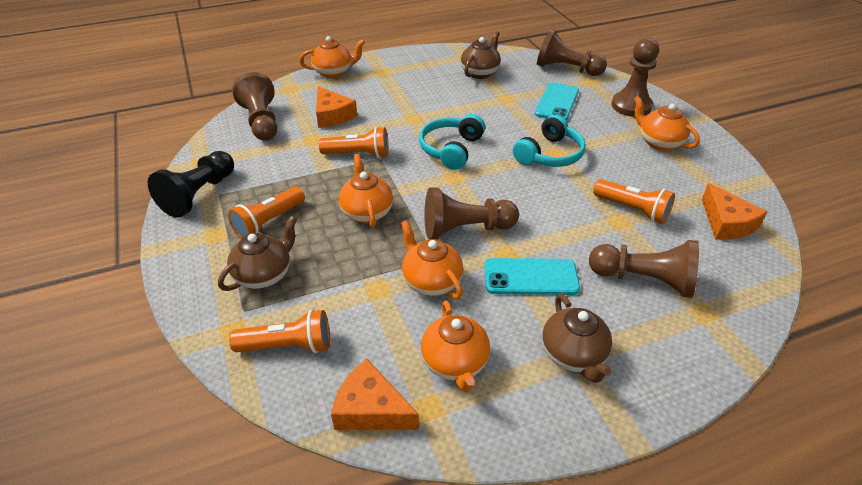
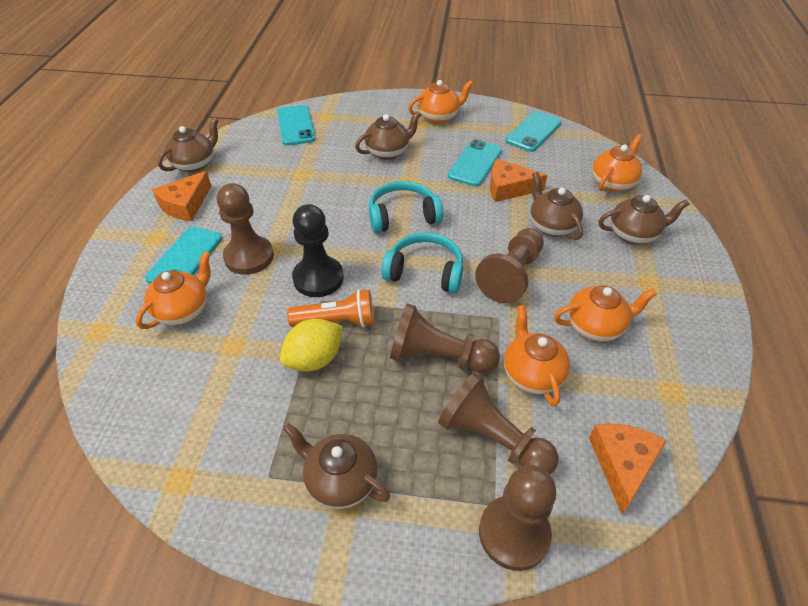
brown teapot: [218,216,297,291] [461,31,501,79] [542,294,612,383] = 3 -> [158,117,219,173] [283,424,390,509] [355,111,421,160] [530,172,583,240] [599,195,690,244] = 5
orange flashlight: [228,187,305,239] [229,310,330,353] [319,127,389,158] [593,179,675,224] = 4 -> [287,289,374,328] = 1
turquoise phone: [484,258,580,295] [535,82,579,121] = 2 -> [145,226,222,284] [277,105,315,145] [448,139,502,186] [505,111,562,152] = 4
yellow lemon: none = 0 -> [280,319,343,372] = 1

